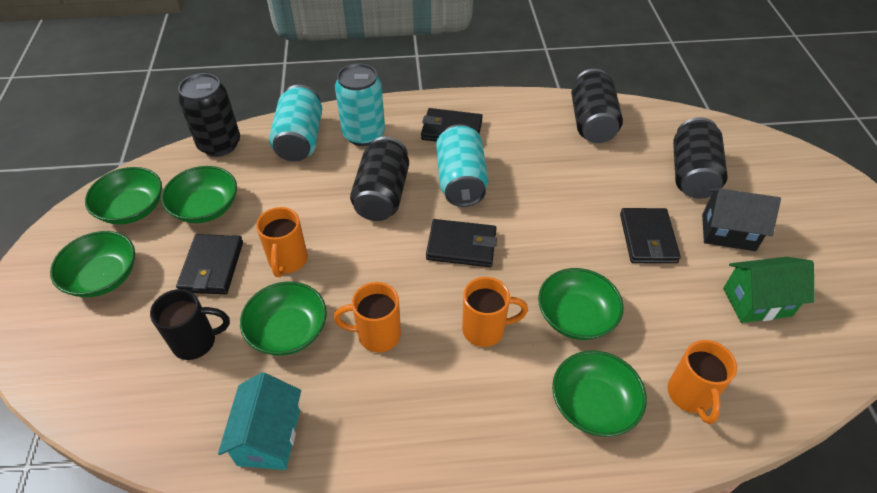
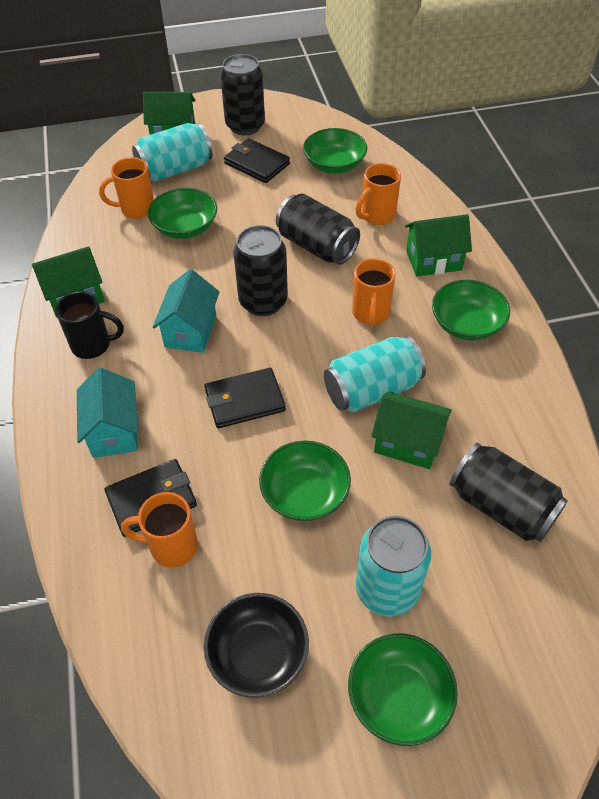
black bowl: none = 0 -> [204,593,309,698] = 1
black house: [702,188,781,251] = 1 -> none = 0
black wallet: [176,234,243,294] [421,108,483,142] [426,219,497,267] [620,208,681,263] = 4 -> [104,459,197,537] [205,368,286,428] [224,138,290,183] = 3
green bowl: [50,231,135,297] [85,167,162,224] [161,166,237,223] [240,282,327,356] [538,268,624,340] [552,351,647,437] = 6 -> [148,188,217,239] [259,440,351,521] [303,128,367,174] [348,633,458,746] [432,280,510,341] = 5
green house: [723,257,815,323] = 1 -> [32,246,105,317] [143,92,195,135] [371,391,452,469] [405,214,472,277] = 4
turquoise house: [218,372,301,470] = 1 -> [77,367,138,458] [153,269,219,353] = 2

